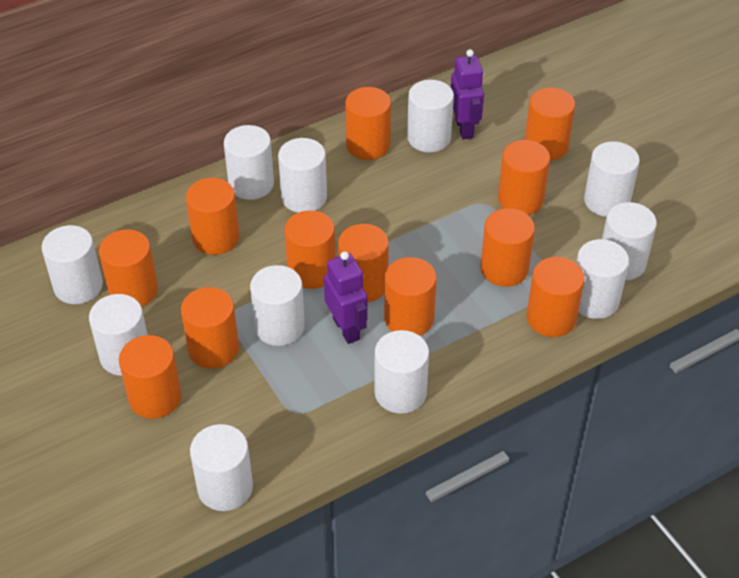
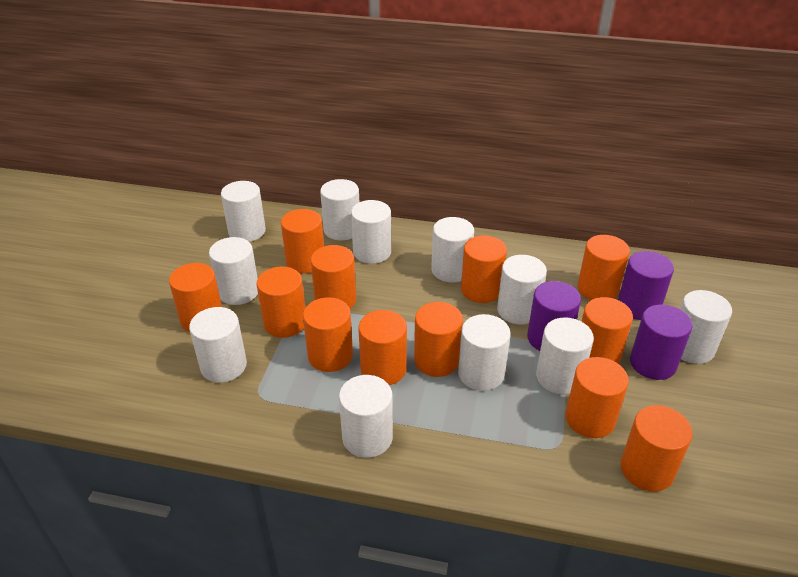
purple cylinder: none = 0 -> [527,281,581,351] [618,251,674,320] [630,305,693,380] = 3
purple robot: [324,251,367,344] [451,49,484,139] = 2 -> none = 0

